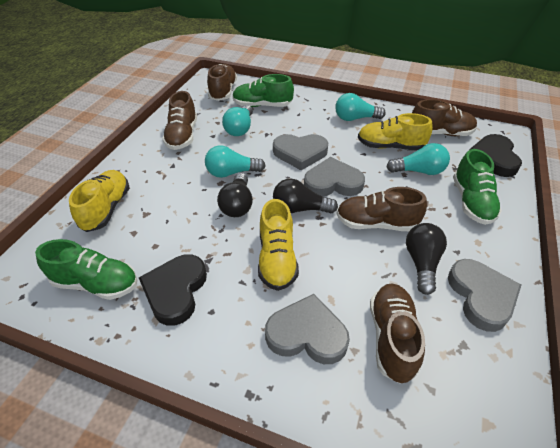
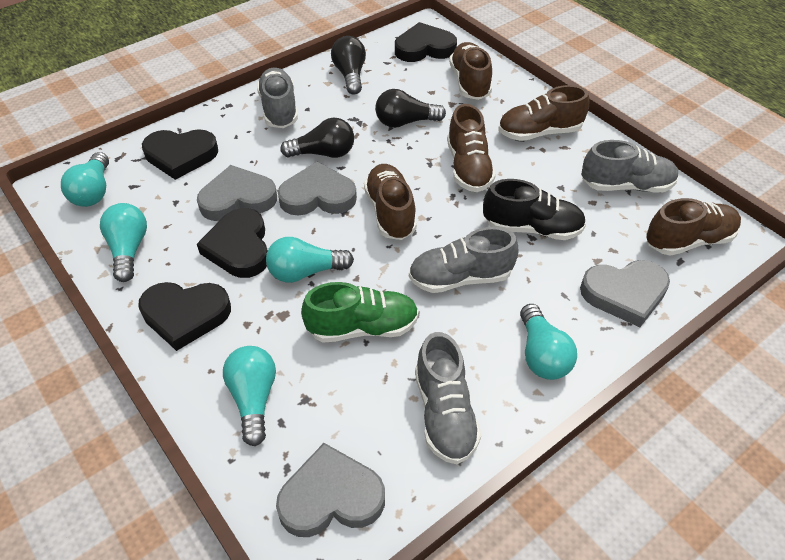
black heart: [139,254,207,326] [469,134,522,177] = 2 -> [138,282,231,351] [142,129,218,180] [197,208,268,278] [395,22,457,62] = 4
black shoe: none = 0 -> [483,179,586,240] = 1
green shoe: [35,239,137,300] [232,74,294,107] [453,149,502,225] = 3 -> [301,282,419,343] = 1
grey shoe: none = 0 -> [257,68,298,128] [409,227,519,293] [415,332,482,464] [582,140,679,193] = 4
turquoise light bulb: [205,145,266,178] [222,105,253,136] [335,93,386,121] [386,143,450,175] = 4 -> [61,152,109,207] [100,203,147,282] [223,346,276,446] [266,237,354,283] [520,304,577,380] = 5
yellow shoe: [69,170,130,232] [258,199,299,291] [358,113,433,150] = 3 -> none = 0

